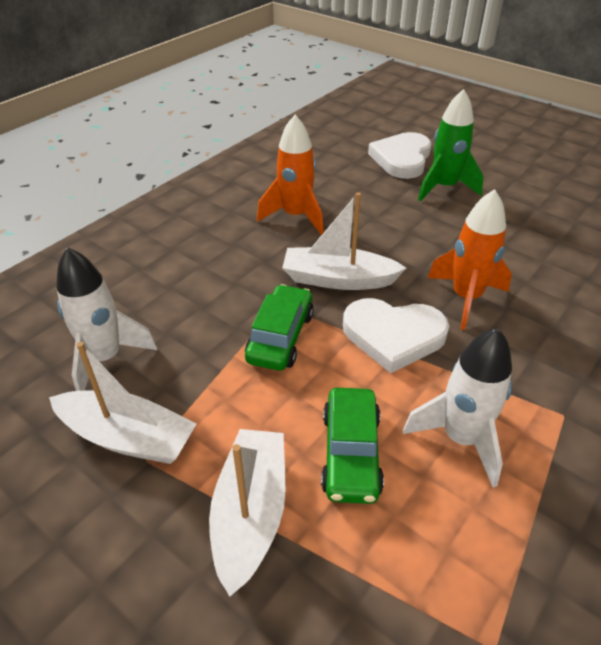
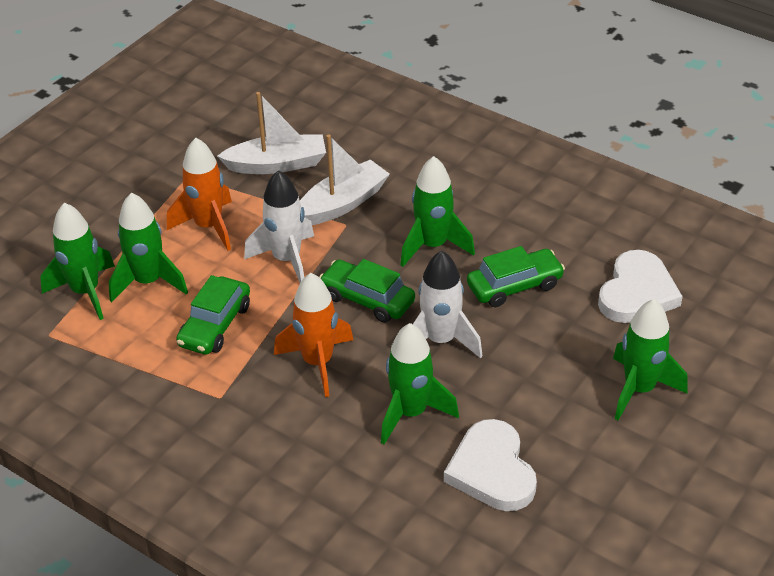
green car: [245,284,314,371] [321,388,384,504] = 2 -> [176,275,250,355] [319,259,415,323] [467,246,565,307] = 3
green rocket: [418,89,484,201] = 1 -> [40,203,115,320] [109,192,188,303] [381,323,459,445] [400,156,475,267] [613,299,688,420] = 5
white boat: [49,342,197,464] [209,429,286,596] [282,192,406,290] = 3 -> [217,92,326,174] [300,135,390,225] = 2

